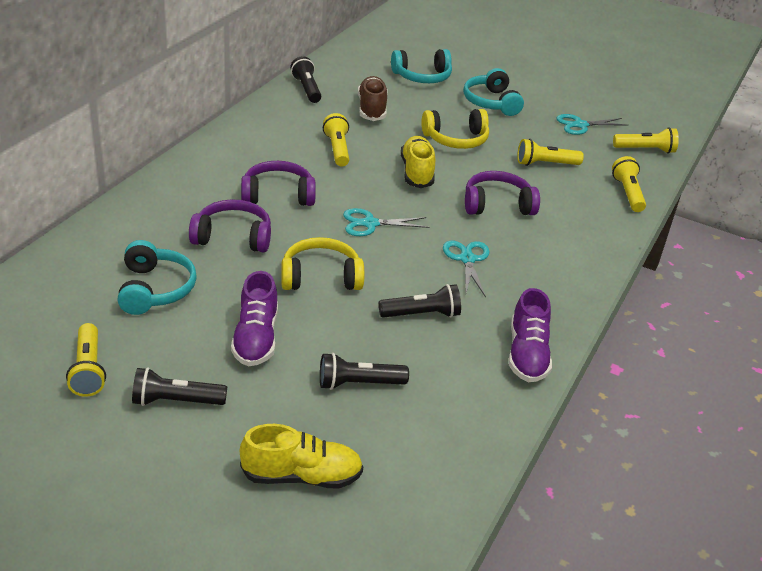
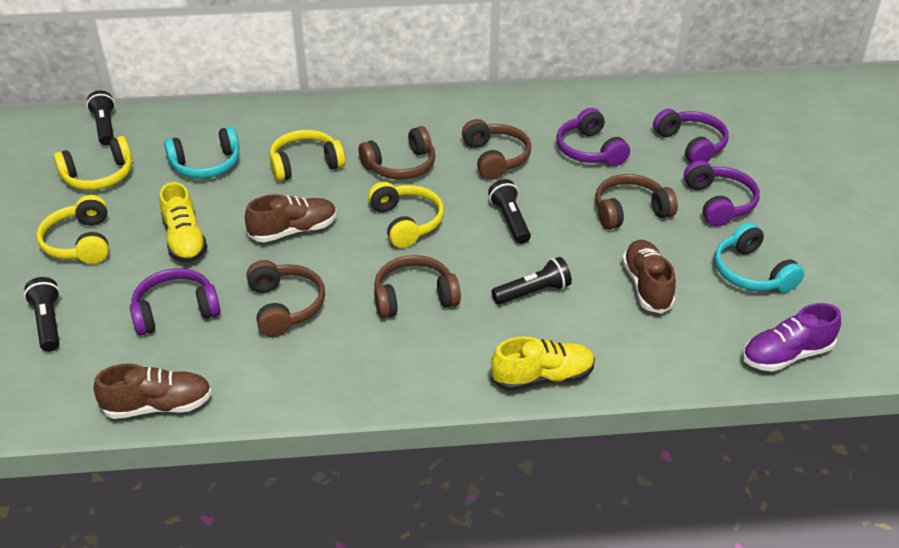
brown headphones: none = 0 -> [246,260,325,337] [359,126,435,180] [374,255,461,318] [462,119,531,180] [595,174,678,230] = 5
brown shoe: [358,76,388,121] = 1 -> [94,363,212,419] [245,194,337,242] [622,240,676,314] = 3
purple headphones: [189,199,271,252] [241,161,316,206] [465,171,540,215] = 3 -> [130,268,221,335] [556,108,630,166] [653,109,729,163] [684,160,760,226] = 4
purple shoe: [231,271,278,366] [509,288,552,382] = 2 -> [742,303,841,372] = 1
turquoise headphones: [117,240,197,315] [391,49,452,83] [463,68,524,116] = 3 -> [164,126,240,178] [715,222,804,293] = 2
turquoise scissors: [343,208,429,236] [443,241,490,297] [556,114,629,135] = 3 -> none = 0
yellow flashlight: [66,323,106,397] [323,113,349,167] [517,139,584,166] [612,156,646,212] [613,128,679,154] = 5 -> none = 0
yellow headphones: [281,237,364,290] [421,109,489,149] = 2 -> [36,195,109,264] [53,136,132,190] [270,130,345,182] [368,182,444,248] = 4

